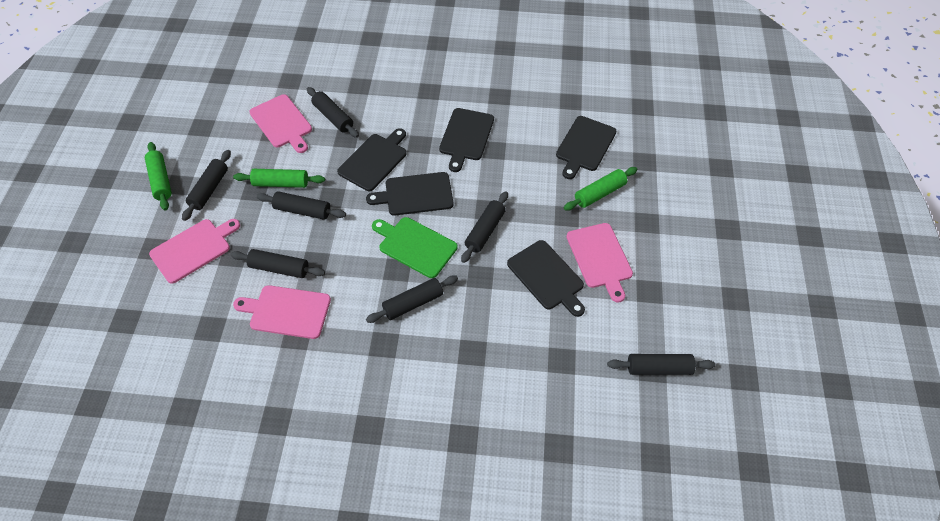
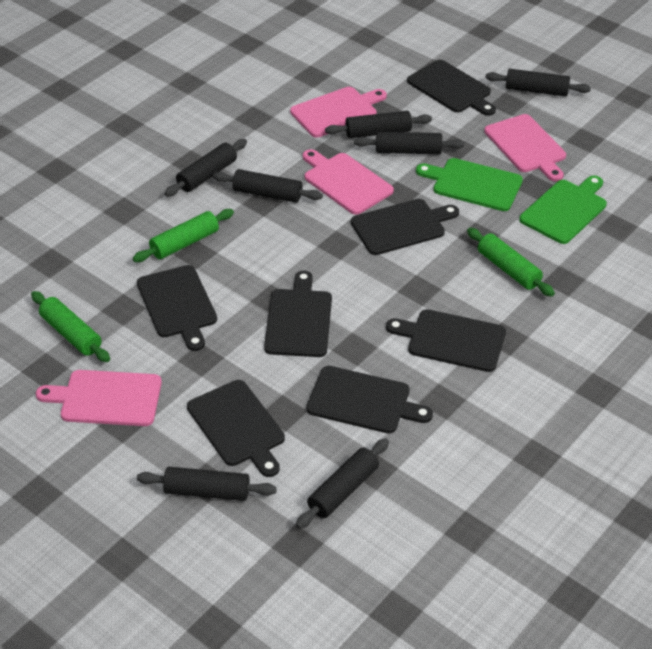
black cutting board: [337,128,407,191] [366,172,454,216] [439,108,494,172] [507,240,585,317] [556,116,616,179] = 5 -> [137,265,217,351] [187,380,285,477] [264,271,332,357] [306,366,433,434] [351,199,459,255] [386,309,506,372] [407,60,496,116] = 7
green cutting board: [372,217,458,278] = 1 -> [416,158,523,211] [519,175,607,244] = 2

